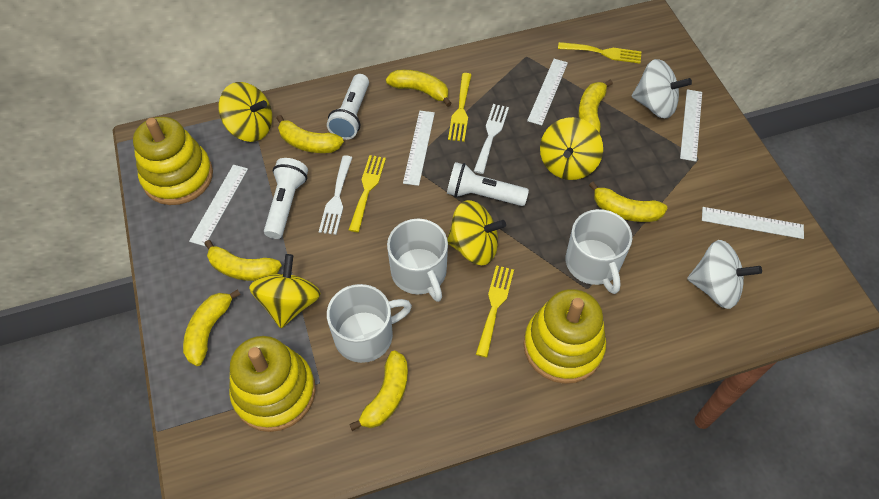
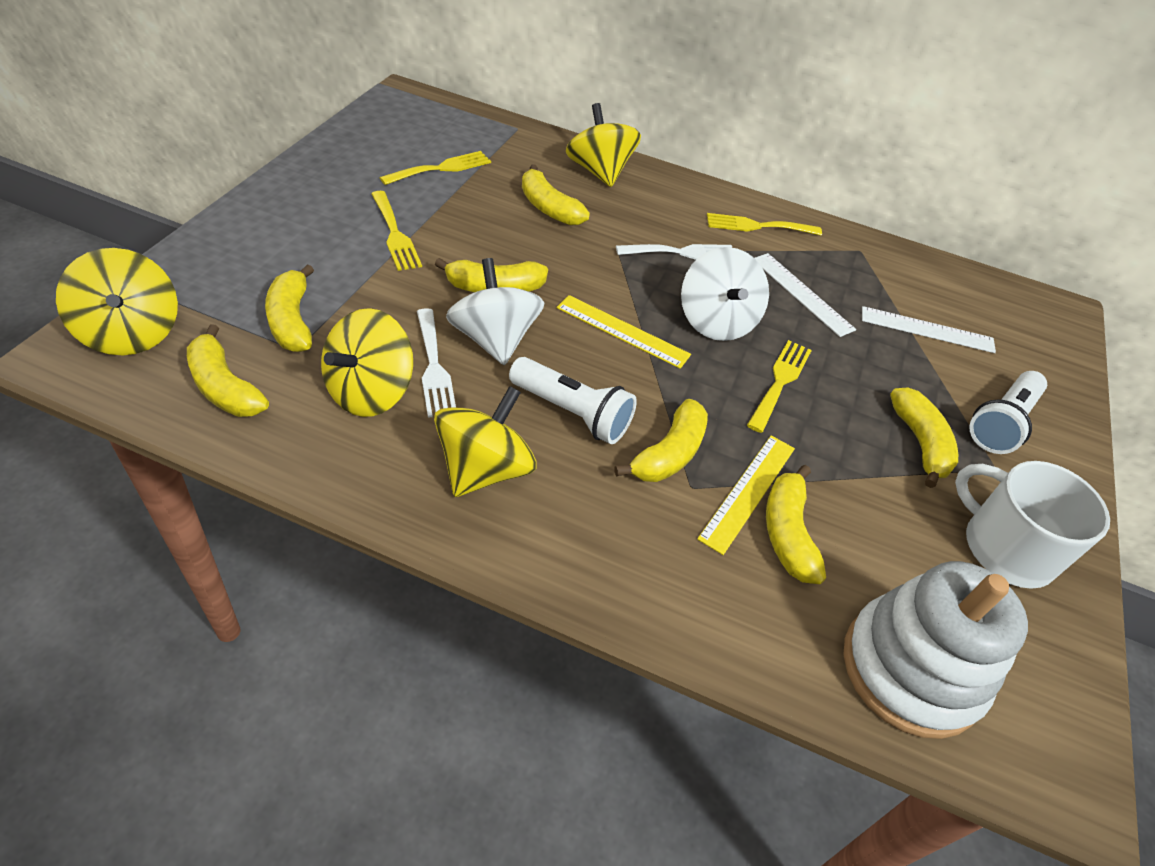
white flashlight: [264,158,308,239] [327,74,369,140] [447,162,529,206] = 3 -> [509,357,637,444] [969,371,1047,454] = 2
white mug: [327,284,412,363] [387,219,448,302] [565,209,632,294] = 3 -> [955,461,1110,589] = 1
white ruler: [189,165,248,246] [403,111,435,186] [527,59,568,125] [680,89,702,162] [702,207,804,239] = 5 -> [755,253,856,337] [862,306,996,353] = 2
white stacking toy: none = 0 -> [844,561,1028,739] = 1
yellow ruler: none = 0 -> [556,295,691,369] [697,435,795,555] = 2
yellow stacking toy: [133,117,213,205] [229,336,316,432] [524,289,606,384] = 3 -> none = 0

